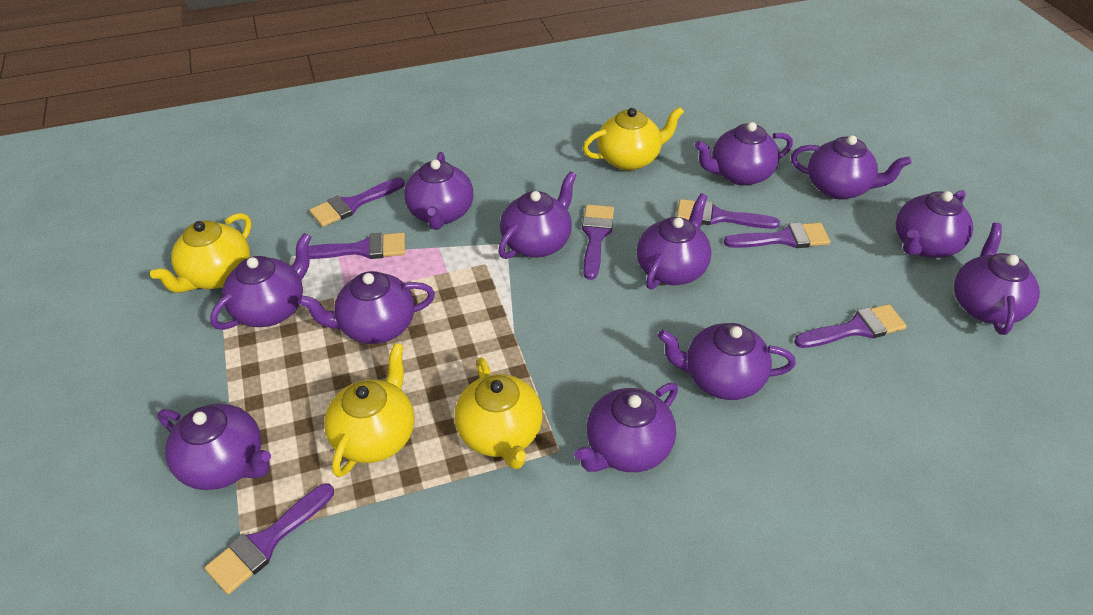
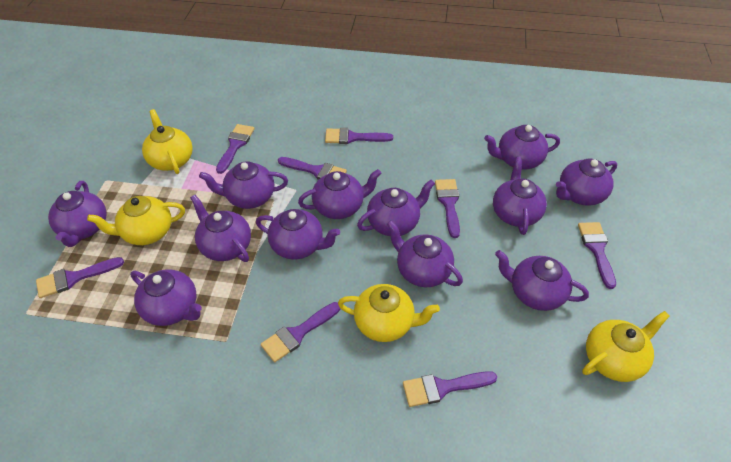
purple brush: [205,483,334,594] [308,233,405,259] [309,177,405,227] [582,204,614,280] [677,199,780,229] [724,223,830,248] [794,304,907,348] = 7 -> [36,257,124,298] [216,124,254,174] [261,302,340,362] [278,157,347,180] [325,128,393,144] [403,371,497,407] [435,179,460,238] [578,222,616,289] = 8

